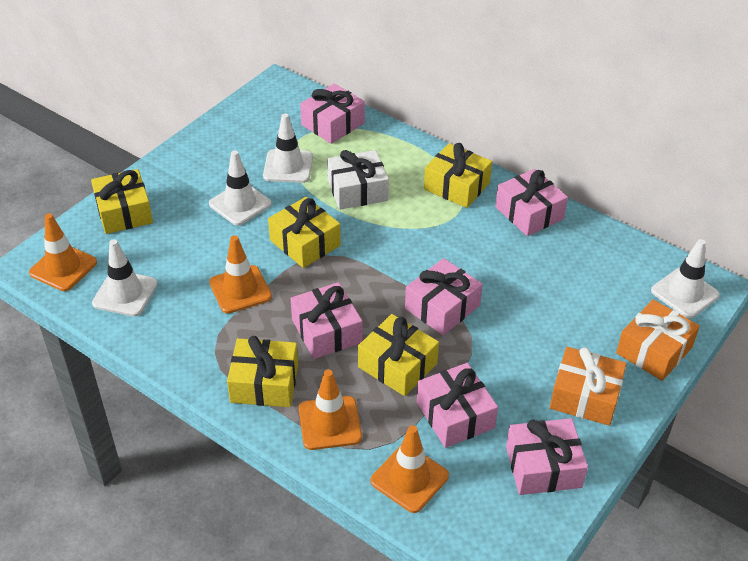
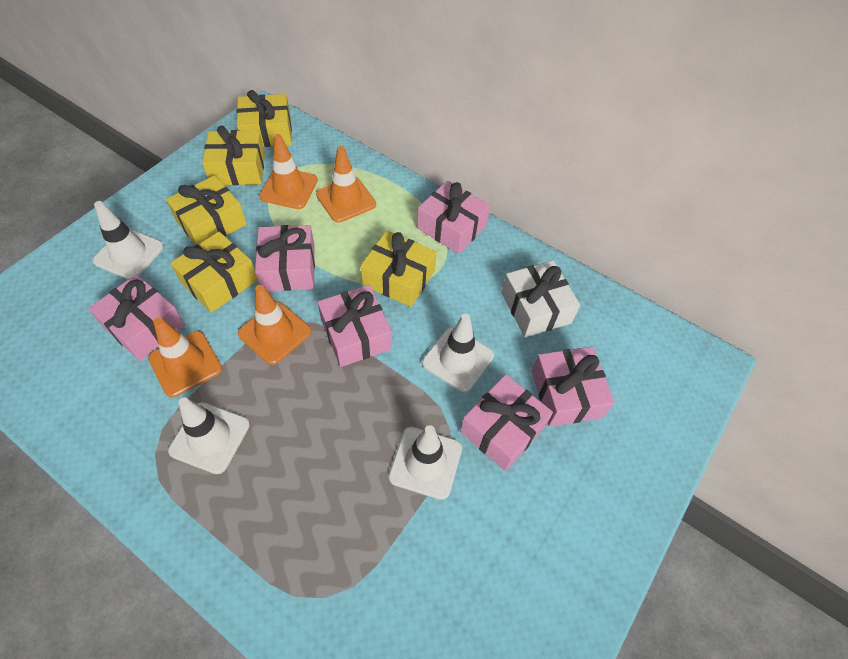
orange gift: [550,347,627,426] [616,299,700,381] = 2 -> none = 0

